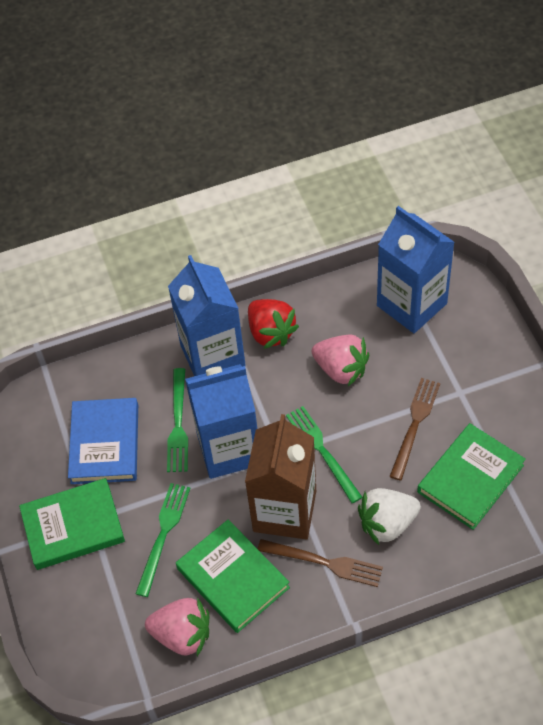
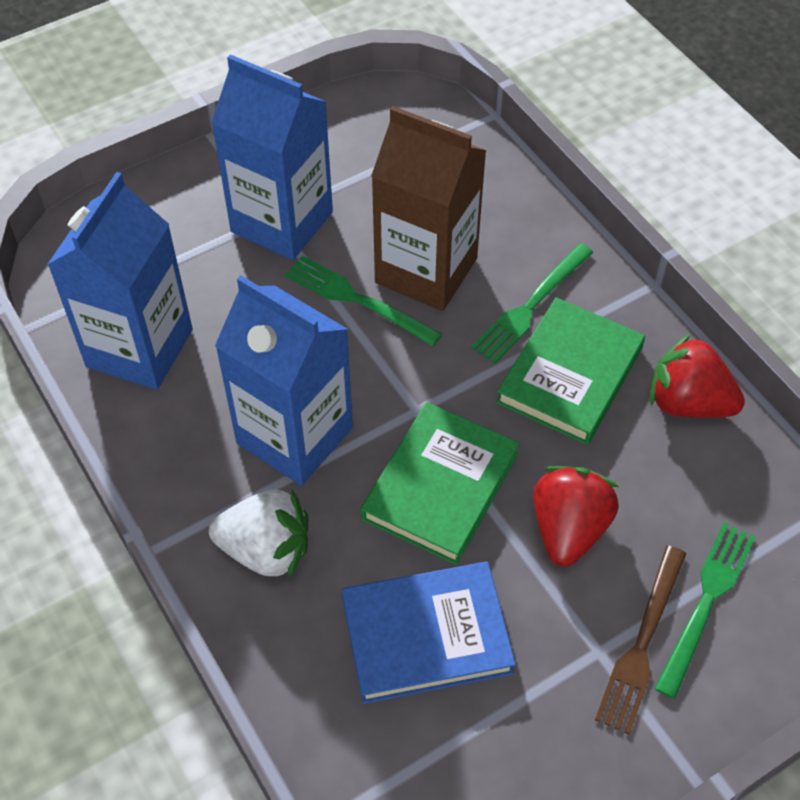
brown fork: [258,539,383,587] [389,378,440,481] = 2 -> [595,545,686,735] = 1
green book: [19,478,125,570] [176,519,290,633] [417,423,526,530] = 3 -> [361,402,520,565] [496,297,645,445] = 2
pink strawberry: [145,598,209,656] [312,335,370,386] = 2 -> none = 0
red strawberry: [248,299,299,349] = 1 -> [533,466,619,567] [650,334,745,418] = 2

